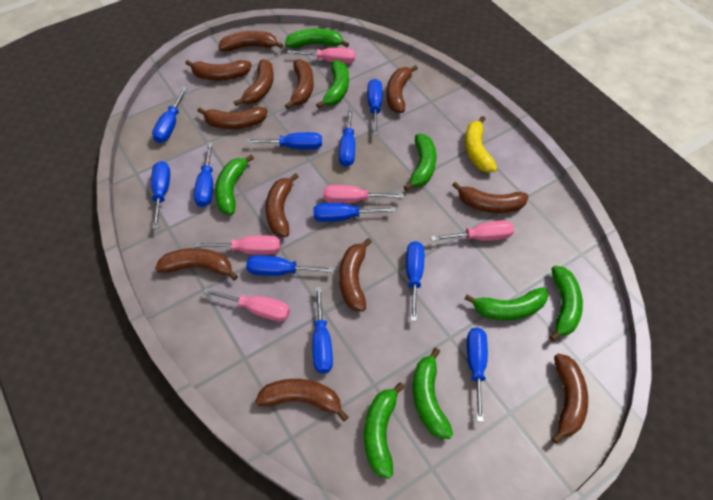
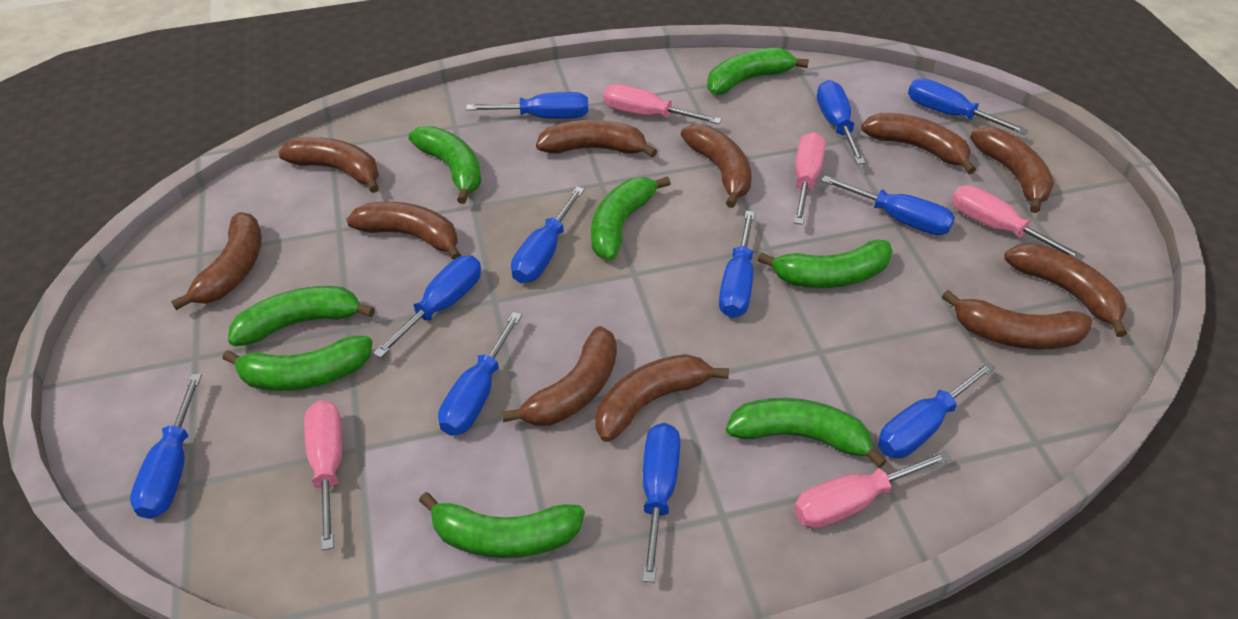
brown banana: [155,248,238,281] [186,60,251,81] [197,107,268,129] [218,31,283,52] [234,59,274,106] [255,379,349,422] [266,173,299,237] [285,59,314,109] [339,238,372,312] [386,65,418,113] [452,182,529,213] [551,353,588,444] = 12 -> [171,212,262,310] [278,137,379,193] [346,202,461,260] [502,326,617,426] [536,120,657,158] [595,354,729,442] [681,124,752,208] [861,113,976,174] [942,290,1092,349] [970,127,1054,213] [1004,243,1127,337] = 11
yellow banana: [465,116,497,172] = 1 -> none = 0

